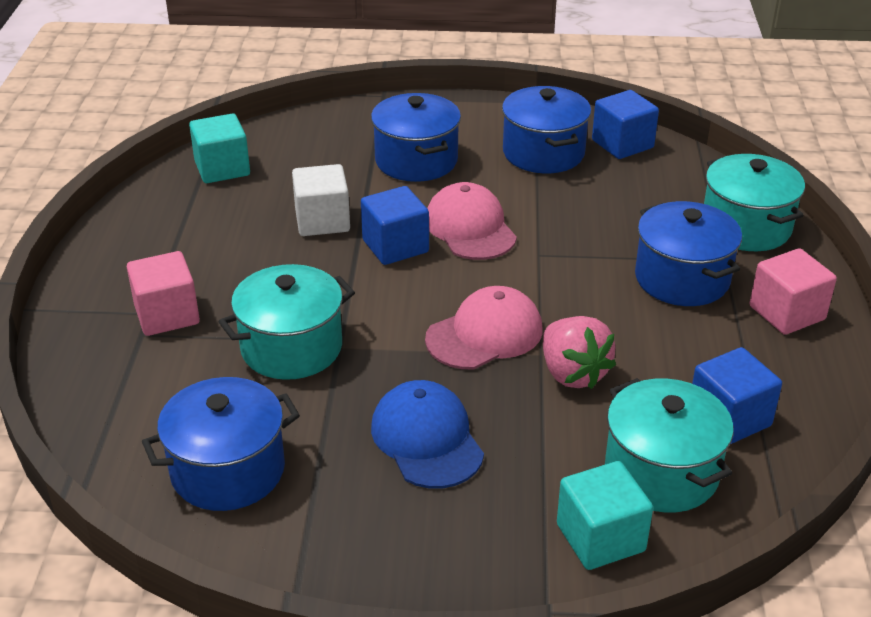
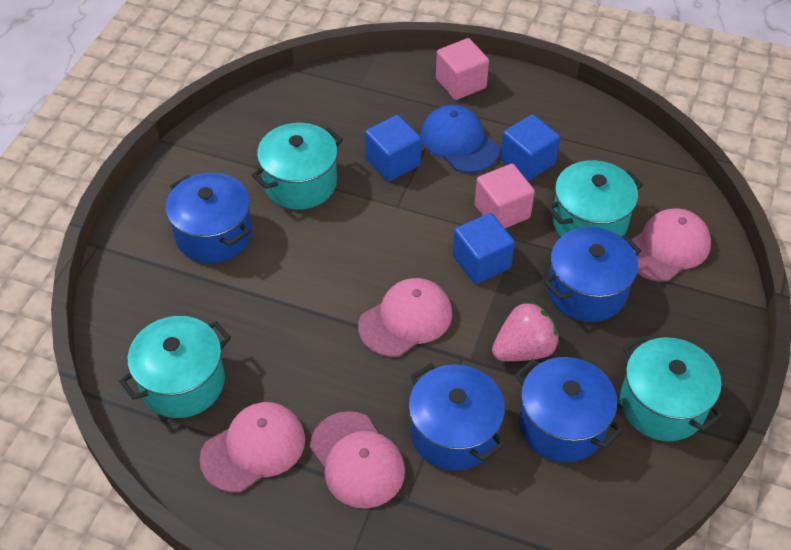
pink cap: [425,286,542,369] [427,182,517,260] = 2 -> [200,402,305,493] [310,411,405,509] [358,278,452,357] [631,208,711,282] = 4
turquoise cube: [189,113,250,183] [557,461,653,570] = 2 -> none = 0
turquoise pot: [219,264,355,380] [605,378,734,513] [704,154,805,251] = 3 -> [119,316,231,418] [251,123,343,210] [547,160,643,236] [620,335,723,441] = 4
white cube: [292,164,350,236] = 1 -> none = 0

